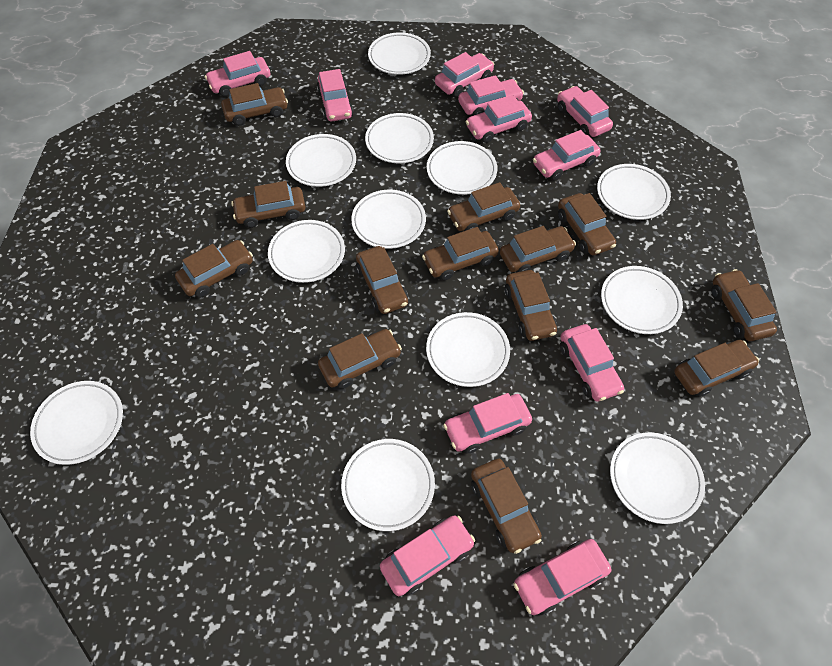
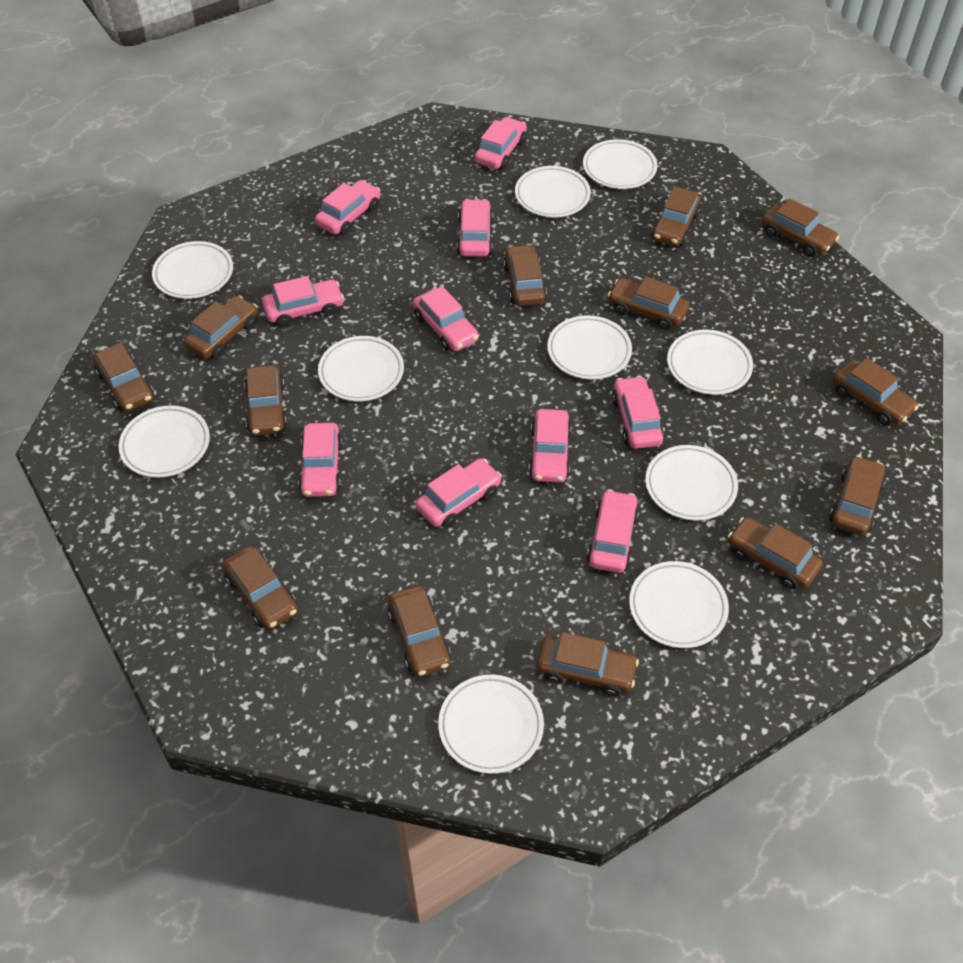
pink car: [205,51,270,97] [317,69,354,121] [380,515,475,596] [435,52,494,97] [443,393,532,454] [458,75,524,116] [466,95,532,143] [513,539,612,615] [533,130,600,181] [557,86,613,137] [560,324,624,402] = 11 -> [262,276,344,327] [298,423,343,497] [315,180,380,235] [413,286,479,351] [416,458,502,528] [457,199,493,257] [475,117,527,169] [529,409,572,483] [587,489,639,573] [612,376,664,449] = 10
white plate: [30,381,123,465] [268,220,345,283] [286,134,356,187] [341,439,435,531] [351,190,426,249] [365,113,434,163] [368,32,431,75] [426,312,510,387] [427,141,497,195] [597,164,671,220] [601,266,683,334] [610,432,705,524] = 12 -> [119,405,210,478] [152,241,233,299] [318,336,404,401] [438,675,544,774] [515,166,591,217] [547,316,632,380] [583,139,657,189] [629,561,729,648] [645,445,738,521] [667,330,753,395] = 10

